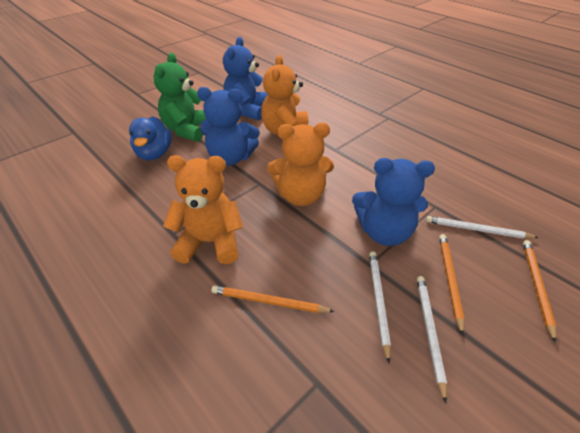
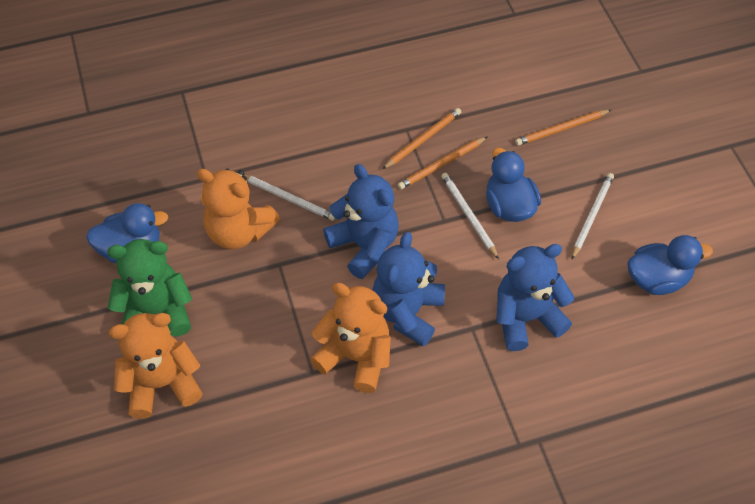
blue duck: [129,116,172,160] = 1 -> [86,203,169,263] [486,148,541,222] [627,235,713,295] = 3

